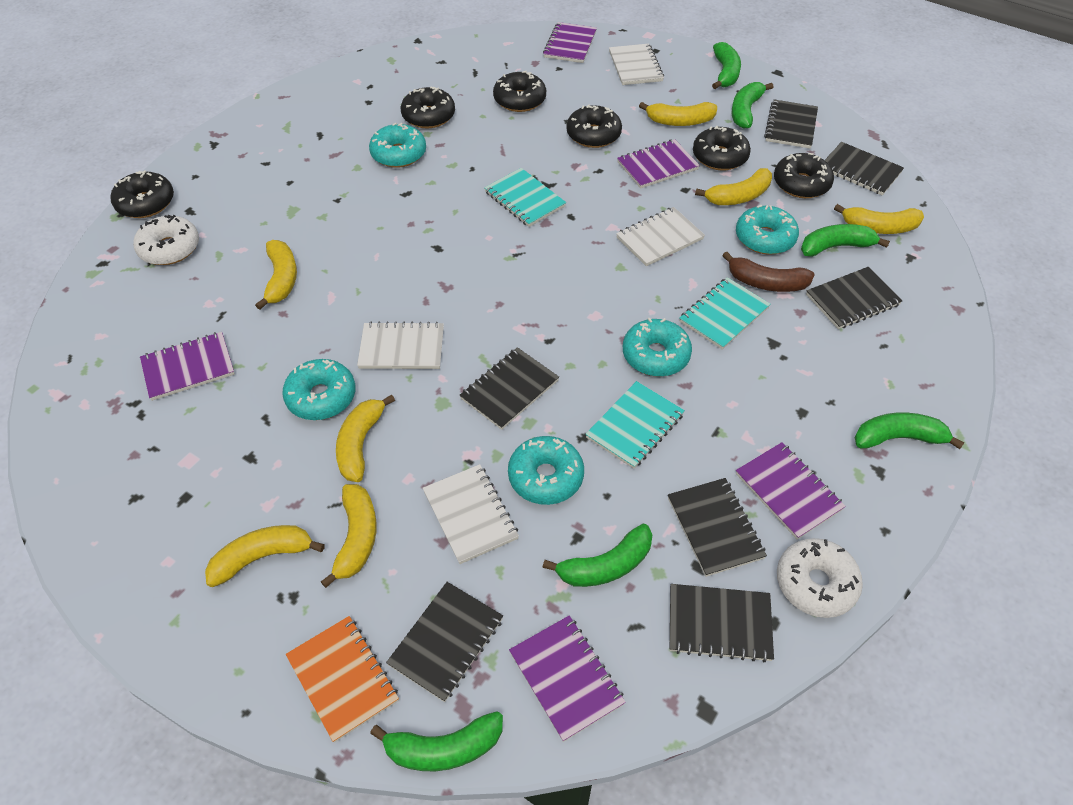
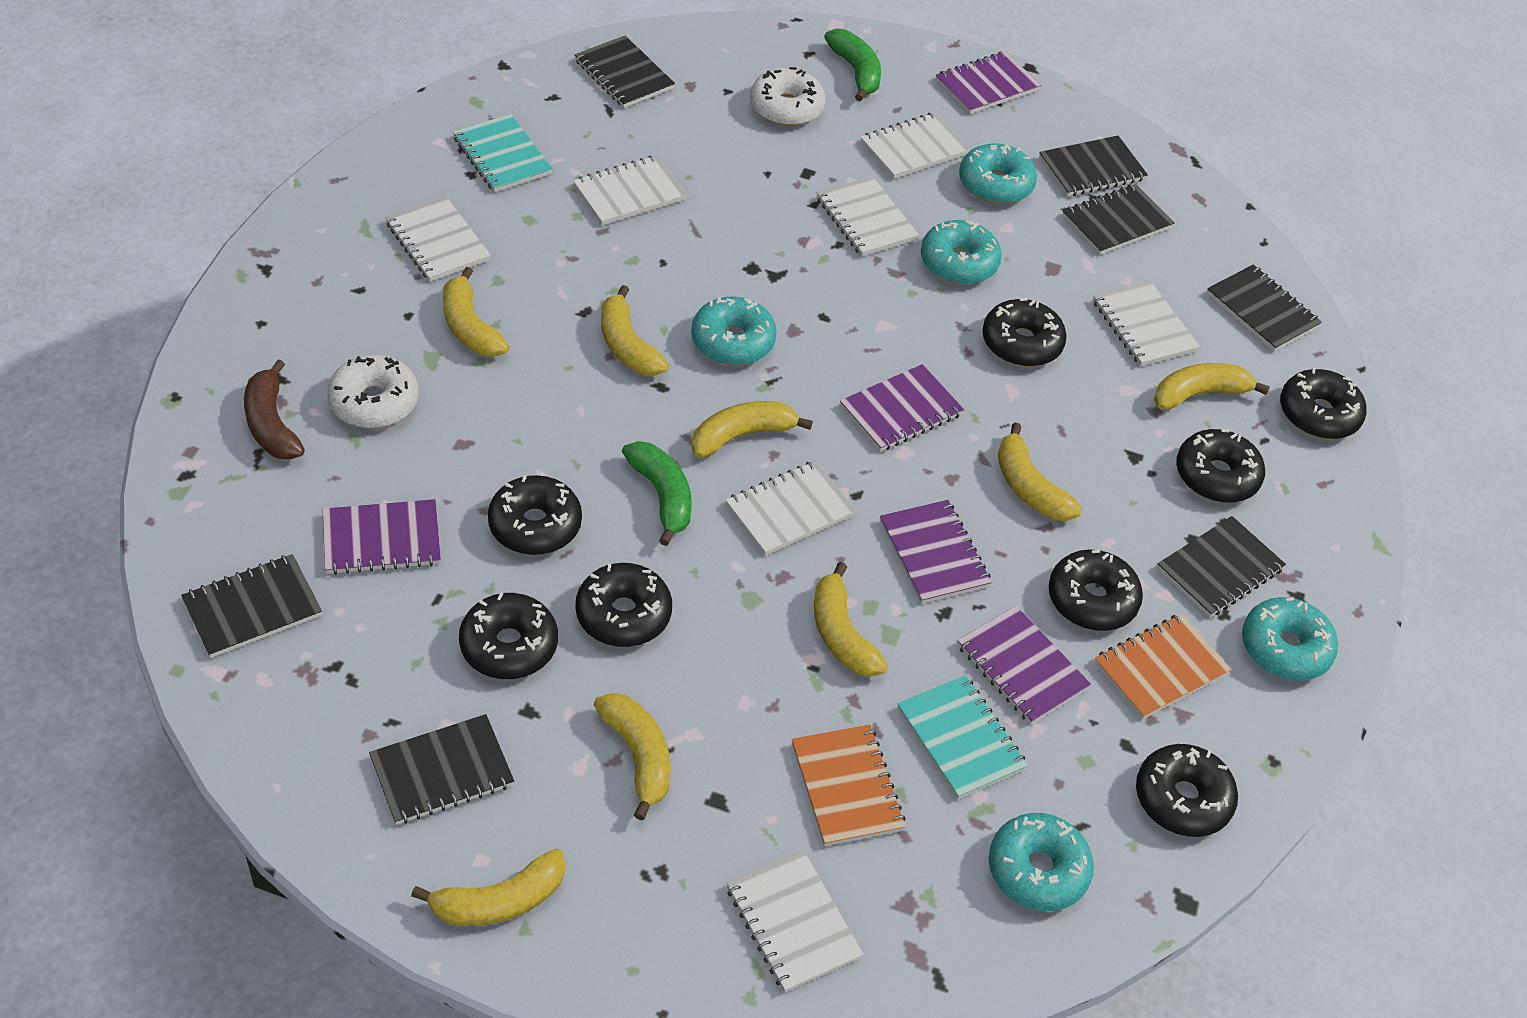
black donut: [111,170,174,218] [401,87,455,128] [493,71,546,112] [566,105,622,148] [693,126,751,170] [774,153,834,198] = 6 -> [459,592,558,679] [488,475,582,555] [576,563,672,647] [982,298,1067,367] [1049,549,1143,631] [1136,744,1238,837] [1176,429,1265,503] [1280,368,1367,439] = 8
green banana: [370,711,503,771] [542,524,653,587] [712,42,741,89] [732,82,773,129] [801,224,890,257] [854,412,964,449] = 6 -> [622,441,692,546] [824,29,881,101] = 2
orange notebook: [286,616,399,743] = 1 -> [792,724,906,846] [1094,614,1231,719] = 2
turquoise notebook: [484,168,566,227] [585,381,685,469] [679,277,770,350] = 3 -> [453,114,553,192] [897,675,1028,799] = 2
white notebook: [357,321,444,369] [423,464,519,564] [609,44,664,85] [616,207,705,266] = 4 -> [385,196,491,282] [573,155,687,225] [725,461,857,556] [726,850,863,993] [817,176,919,257] [861,112,970,179] [1093,281,1200,366] = 7
yellow banana: [205,525,325,587] [255,240,297,310] [321,484,377,588] [336,394,395,482] [639,102,717,126] [695,168,772,205] [834,204,924,234] = 7 -> [411,849,565,926] [443,267,509,357] [594,693,671,820] [601,285,669,376] [692,401,813,458] [814,562,888,677] [998,423,1082,521] [1154,363,1270,410] = 8

